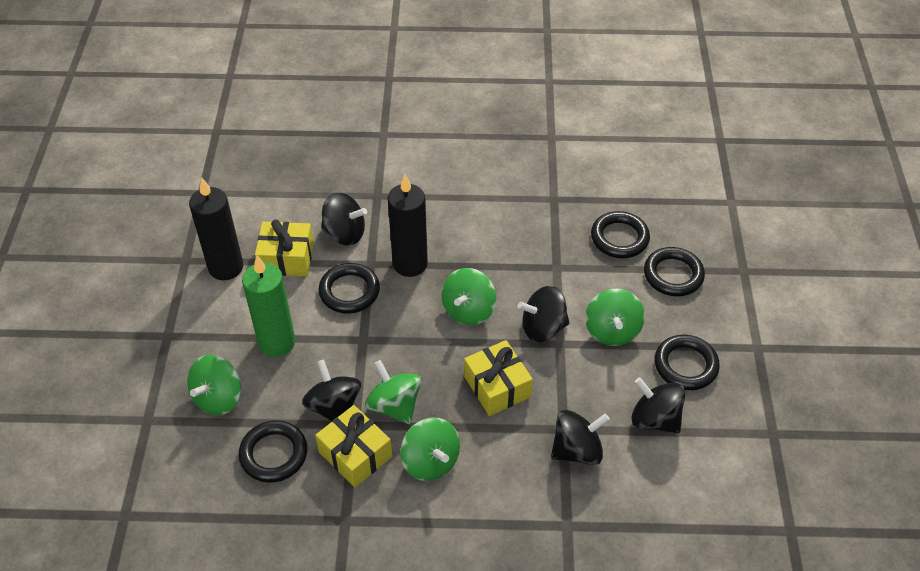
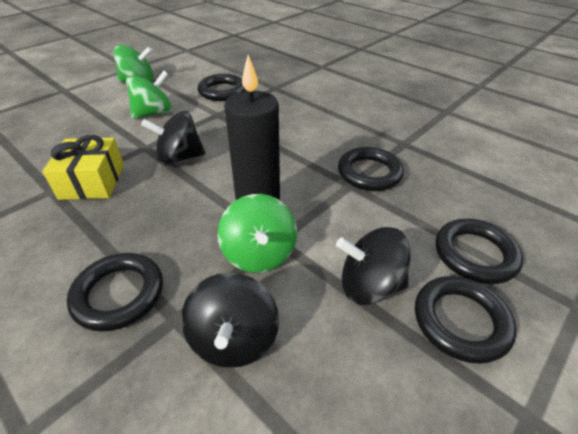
black candle: [189,178,243,280] [388,174,428,277] = 2 -> [224,55,280,200] = 1
black spinning top: [302,359,361,421] [321,192,367,246] [518,286,570,343] [551,410,610,465] [631,377,686,433] = 5 -> [141,111,206,166] [181,272,279,368] [336,227,411,305] = 3
green candle: [242,255,295,357] = 1 -> none = 0
green spinning top: [187,355,241,415] [365,360,421,424] [400,417,460,481] [442,268,496,325] [585,288,645,346] = 5 -> [114,45,154,83] [126,71,172,119] [218,194,297,273] = 3
yellow gift: [255,219,314,276] [315,405,392,488] [464,340,533,416] = 3 -> [42,135,124,200] = 1

